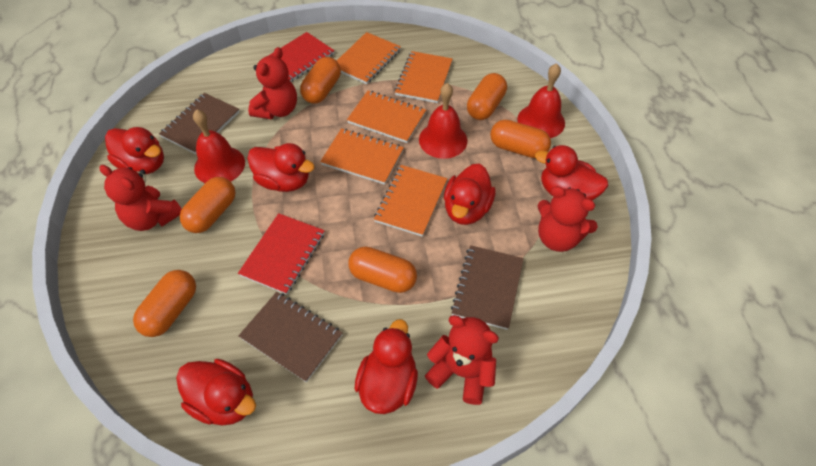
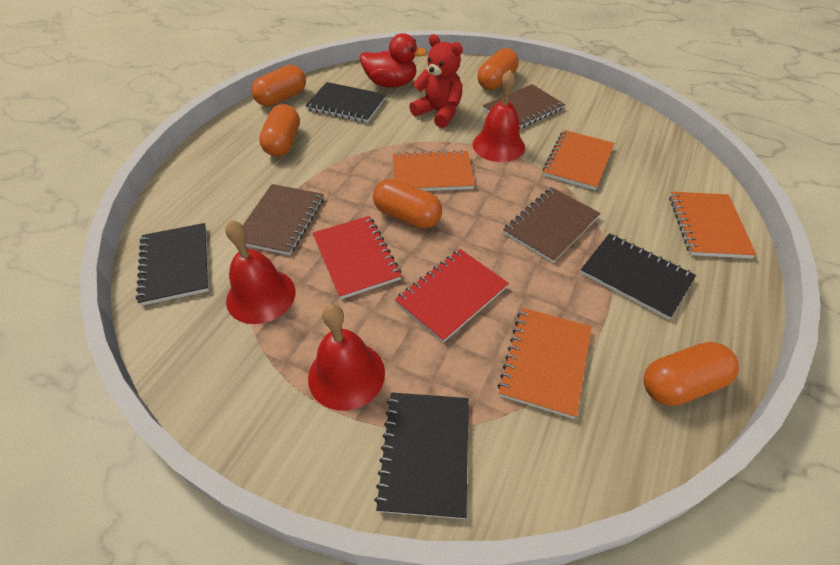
black notebook: none = 0 -> [136,223,209,306] [305,82,386,123] [374,393,469,519] [580,233,696,320] = 4
orange capsule: [133,270,196,337] [180,177,235,233] [300,57,341,104] [348,246,417,293] [467,73,507,120] [490,120,551,158] = 6 -> [251,65,306,107] [259,104,300,157] [373,179,442,229] [477,48,518,90] [644,342,739,406] = 5
orange notebook: [320,128,404,185] [337,32,401,84] [347,91,426,143] [374,165,447,237] [394,51,453,103] = 5 -> [393,150,475,191] [498,308,592,419] [543,130,614,190] [669,192,757,258] = 4
red duck: [105,127,164,174] [176,359,256,425] [247,143,315,192] [355,319,418,414] [444,164,496,225] [535,145,608,201] = 6 -> [360,33,427,88] = 1
red teddy bear: [100,165,182,231] [248,47,297,119] [425,315,499,405] [537,186,598,252] = 4 -> [409,34,463,128] = 1

